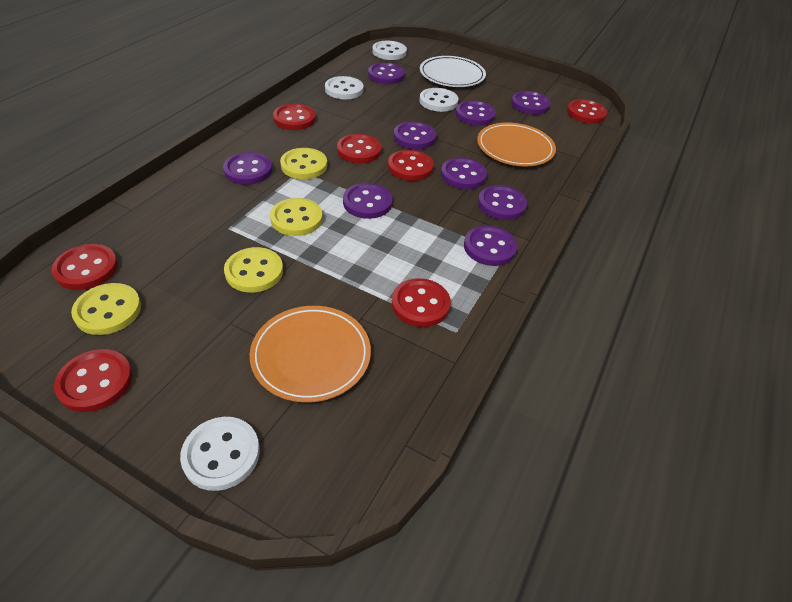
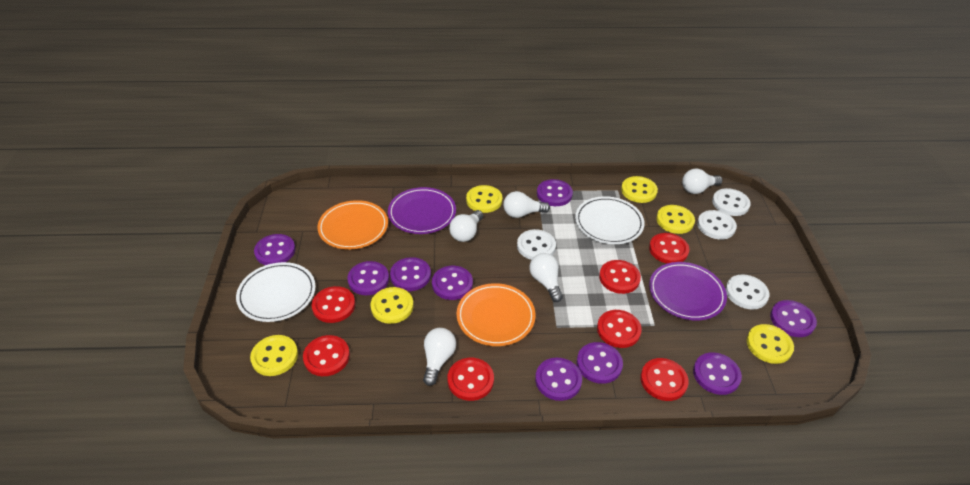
purple plate: none = 0 -> [388,187,456,234] [649,262,727,320] = 2
white light bulb: none = 0 -> [423,328,456,386] [449,210,483,242] [503,191,550,218] [529,253,563,302] [682,168,722,194] = 5
white plate: [420,56,486,87] = 1 -> [236,262,316,322] [575,196,645,244] = 2
yellow button: [71,283,141,335] [224,247,283,293] [270,198,323,236] [280,148,327,179] = 4 -> [250,335,298,376] [370,287,414,324] [466,185,502,213] [621,176,658,203] [656,205,695,234] [746,324,794,364] = 6

